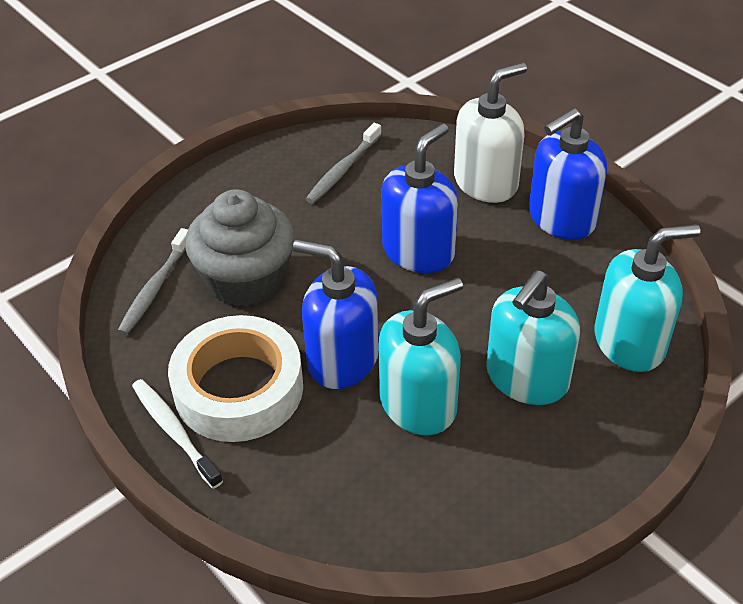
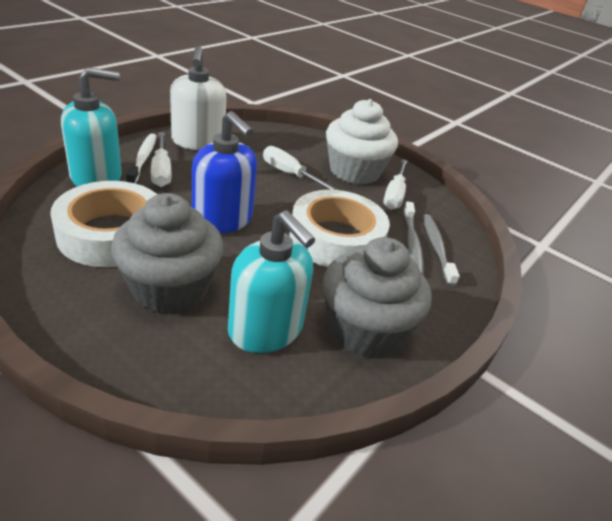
blue soap dispenser: [293,239,379,389] [381,123,458,273] [529,108,607,240] = 3 -> [192,111,257,234] = 1
grey cupcake: [185,189,294,307] = 1 -> [111,193,223,314] [323,237,432,357] = 2
turquoise soap dispenser: [378,278,463,435] [486,270,580,405] [594,224,700,372] = 3 -> [61,67,122,187] [228,211,315,353] = 2
white cupcake: none = 0 -> [326,99,398,185] = 1
white screwdriver: none = 0 -> [151,132,172,187] [263,146,338,190] [383,159,407,210] = 3
white tape: [168,315,303,442] = 1 -> [50,181,157,267] [289,190,390,267] = 2

